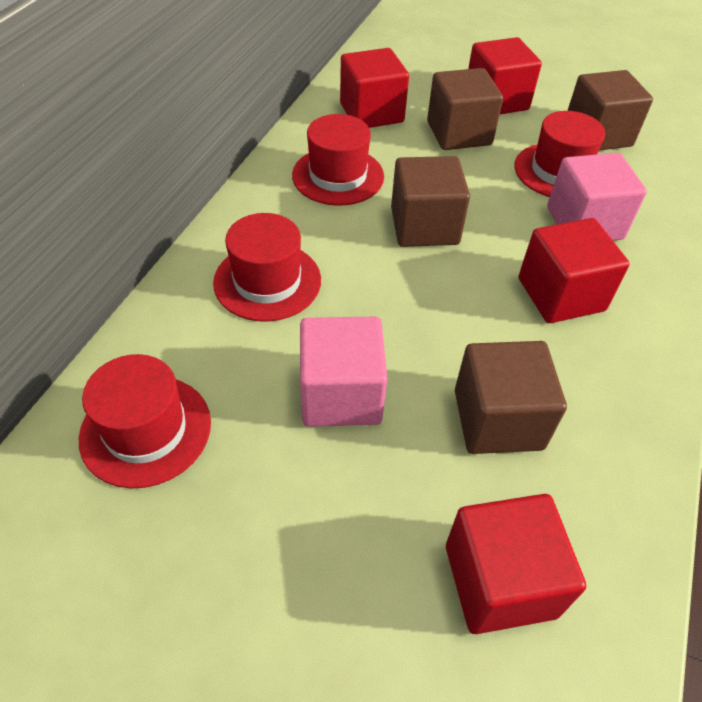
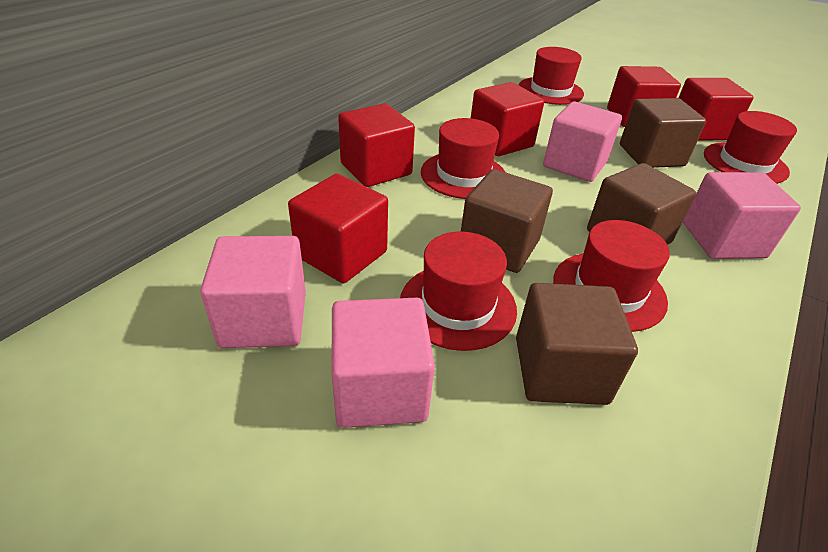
pink cube: [300,317,387,427] [547,153,647,241] = 2 -> [200,236,306,348] [331,298,435,428] [543,101,622,182] [683,172,801,259] = 4
red cube: [340,48,409,128] [446,494,586,634] [468,37,542,114] [519,218,630,323] = 4 -> [288,174,388,283] [338,103,415,187] [471,82,544,156] [607,66,681,127] [679,78,754,141] = 5
red hat: [79,354,211,489] [213,213,321,322] [292,114,384,206] [514,111,605,197] = 4 -> [400,231,517,351] [421,118,505,199] [519,47,584,105] [553,220,670,332] [704,111,797,184] = 5

